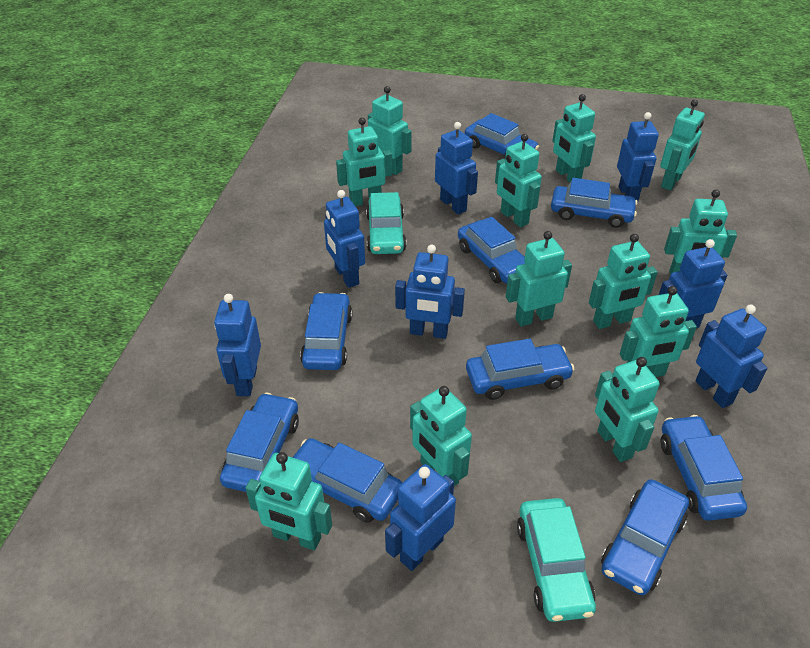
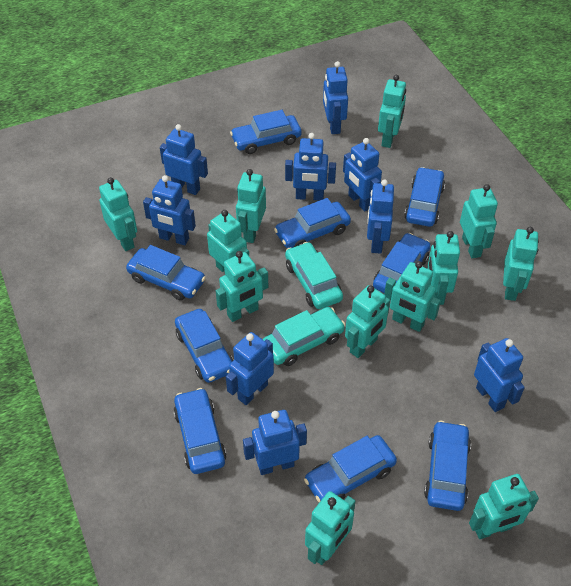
blue robot: [214,294,261,396] [324,190,365,288] [385,464,456,571] [395,245,465,339] [435,122,478,215] [617,112,659,204] [659,239,728,328] [696,305,768,408] = 8 -> [143,175,196,245] [160,124,208,195] [226,332,274,405] [243,410,307,475] [285,133,336,201] [323,61,348,134] [343,138,382,211] [367,179,394,254] [474,338,525,412] = 9

